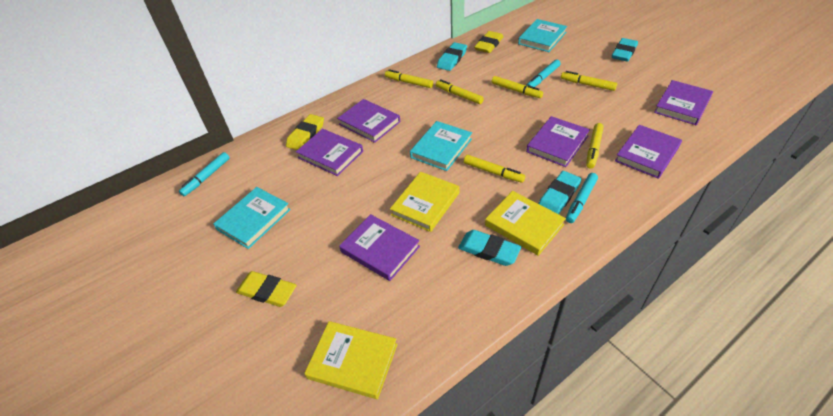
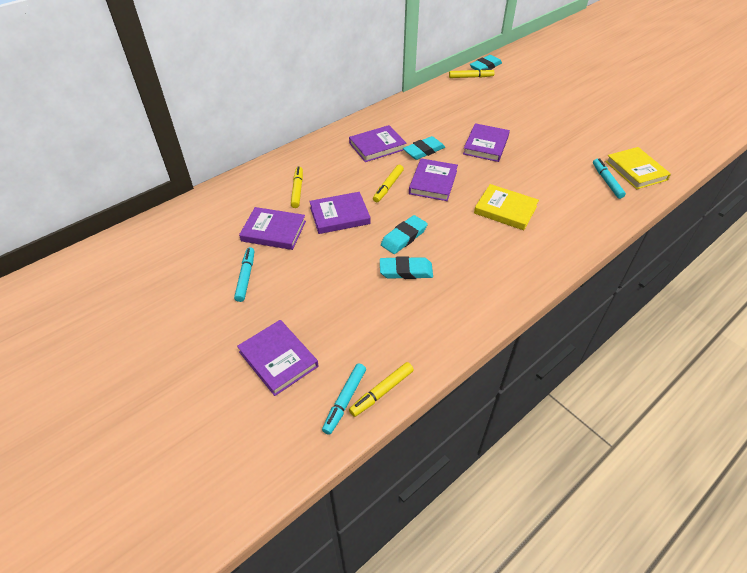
turquoise book: [213,187,291,249] [410,121,472,171] [518,19,567,52] = 3 -> none = 0
yellow book: [304,321,398,399] [390,172,460,232] [485,191,566,256] = 3 -> [474,184,539,230] [605,147,671,189] = 2
yellow eraser: [236,271,297,307] [286,114,324,150] [474,31,504,53] = 3 -> none = 0
yellow marker: [385,69,433,88] [436,79,484,104] [464,155,525,183] [492,76,543,98] [561,71,617,91] [586,123,603,168] = 6 -> [291,167,303,208] [349,362,414,417] [373,165,404,202] [449,68,495,78] = 4

